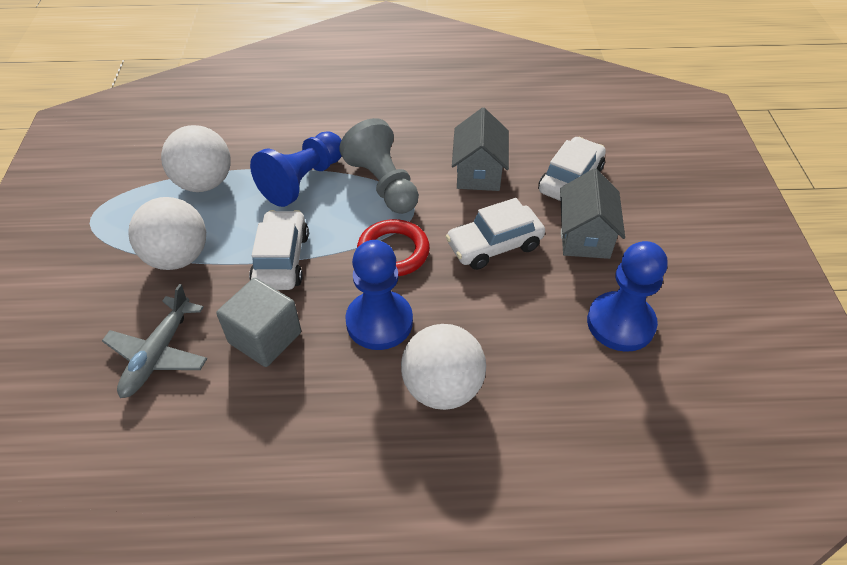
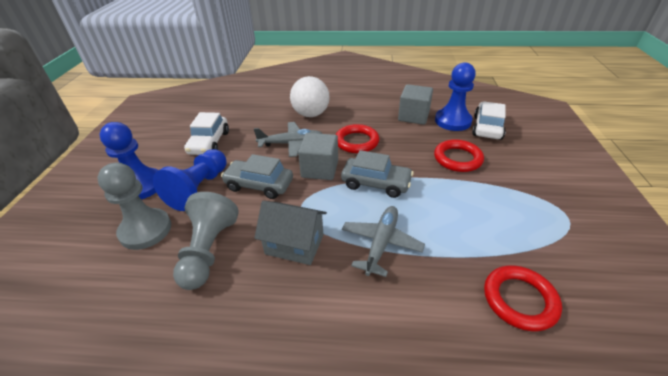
grey car: none = 0 -> [221,154,293,199] [341,150,414,198] = 2
grey cube: [216,278,301,367] = 1 -> [298,133,338,180] [398,84,433,125] = 2
grey house: [452,108,509,191] [560,168,625,259] = 2 -> [254,201,327,265] = 1
grey pawn: [339,118,419,214] = 1 -> [97,162,171,250] [173,192,239,290] = 2
grey plane: [102,284,207,398] = 1 -> [254,122,322,157] [342,206,425,277] = 2
red ring: [357,219,430,276] = 1 -> [336,124,380,153] [434,139,484,172] [484,265,562,331] = 3
white ball: [129,197,206,270] [161,125,231,192] [401,324,486,410] = 3 -> [290,76,330,117] = 1
white car: [249,210,309,290] [445,198,545,270] [538,137,606,201] = 3 -> [184,112,229,155] [472,101,506,140] = 2

